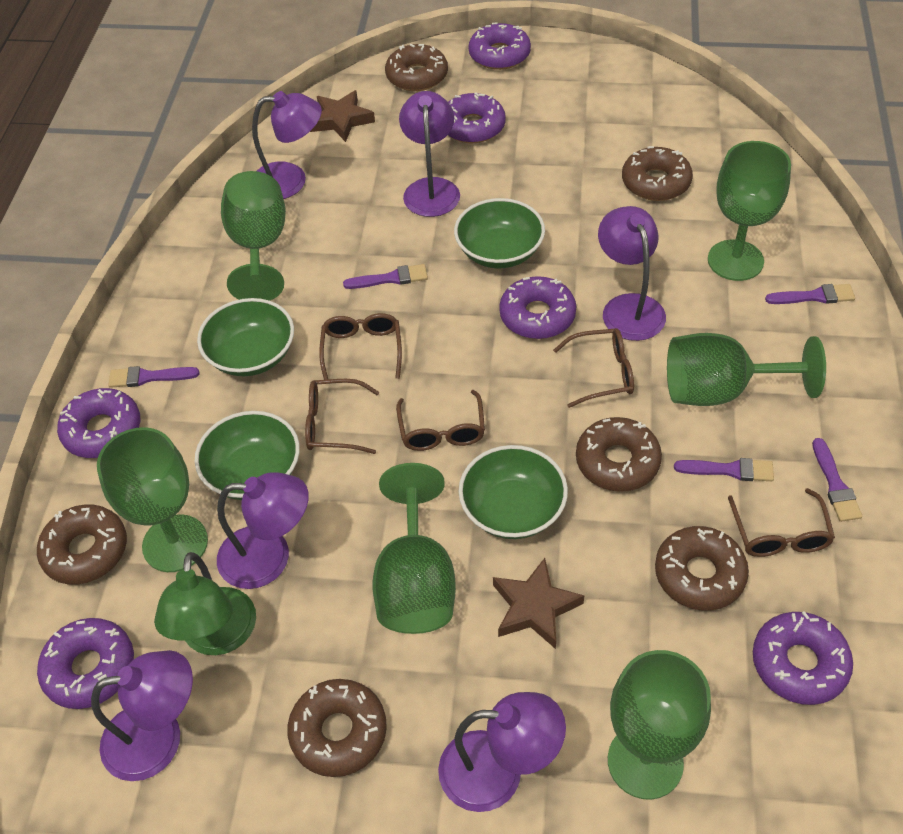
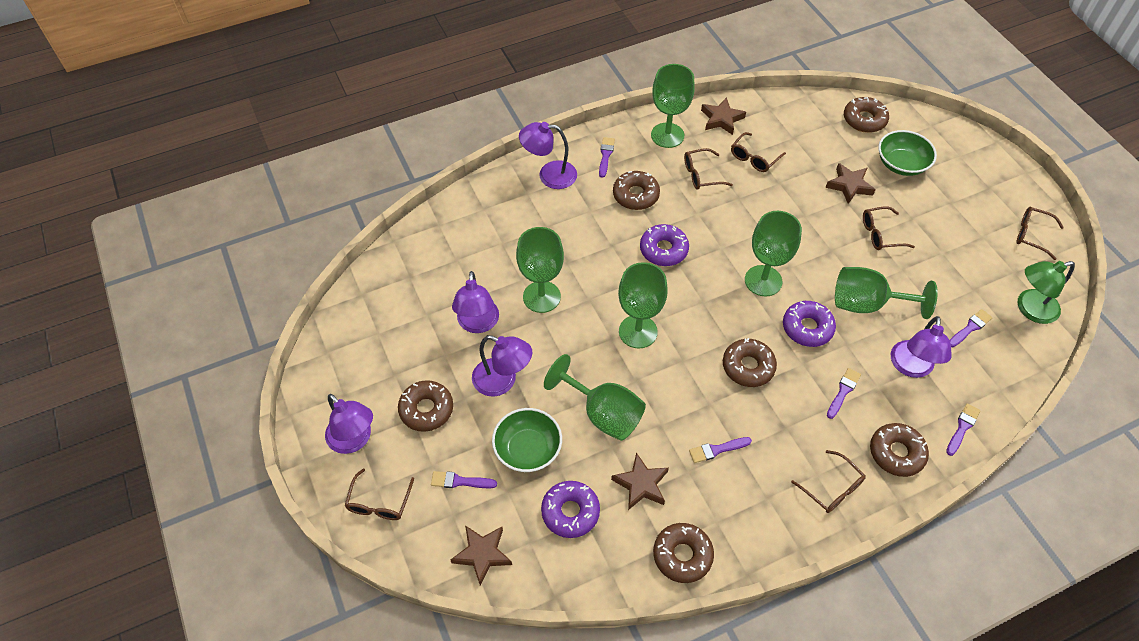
brown glasses: [305,379,379,454] [319,313,402,380] [396,390,485,451] [553,328,634,408] [728,488,835,557] = 5 -> [345,468,414,520] [684,148,733,190] [731,132,786,172] [791,450,866,513] [863,206,915,250] [1016,207,1064,260] = 6
brown star: [310,90,375,142] [493,558,584,649] = 2 -> [451,526,512,585] [611,452,669,510] [701,97,746,135] [825,163,875,204] = 4
green bowl: [195,411,300,500] [197,298,294,376] [454,198,545,268] [458,445,568,539] = 4 -> [492,408,562,472] [878,130,937,176] = 2
purple brush: [108,366,200,388] [343,264,428,289] [674,458,774,481] [765,284,855,304] [812,438,863,522] = 5 -> [431,471,497,488] [599,137,615,178] [689,437,752,463] [827,368,861,419] [946,403,980,456] [950,309,992,347] = 6
purple donut: [37,618,134,709] [57,388,141,458] [448,92,506,143] [468,22,531,70] [499,276,576,339] [753,611,853,705] = 6 -> [541,481,600,538] [640,224,689,266] [783,301,836,347] = 3
purple lamp: [91,650,193,781] [217,472,309,589] [252,91,322,199] [399,91,460,217] [438,692,566,812] [598,206,666,341] = 6 -> [325,394,373,454] [452,271,499,333] [472,335,532,396] [519,122,577,189] [891,316,952,378] = 5

